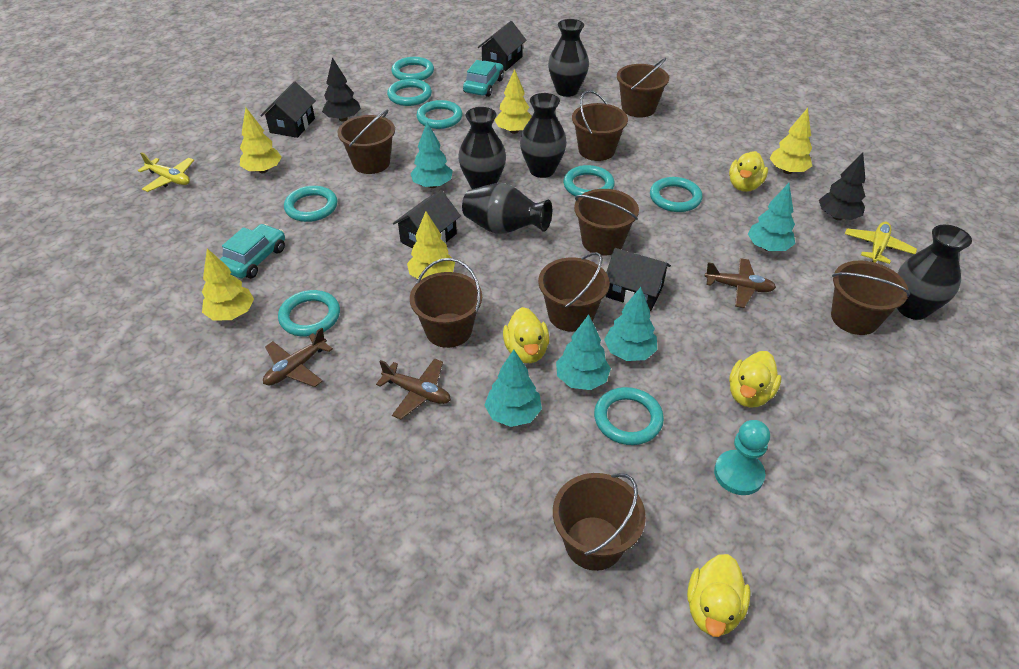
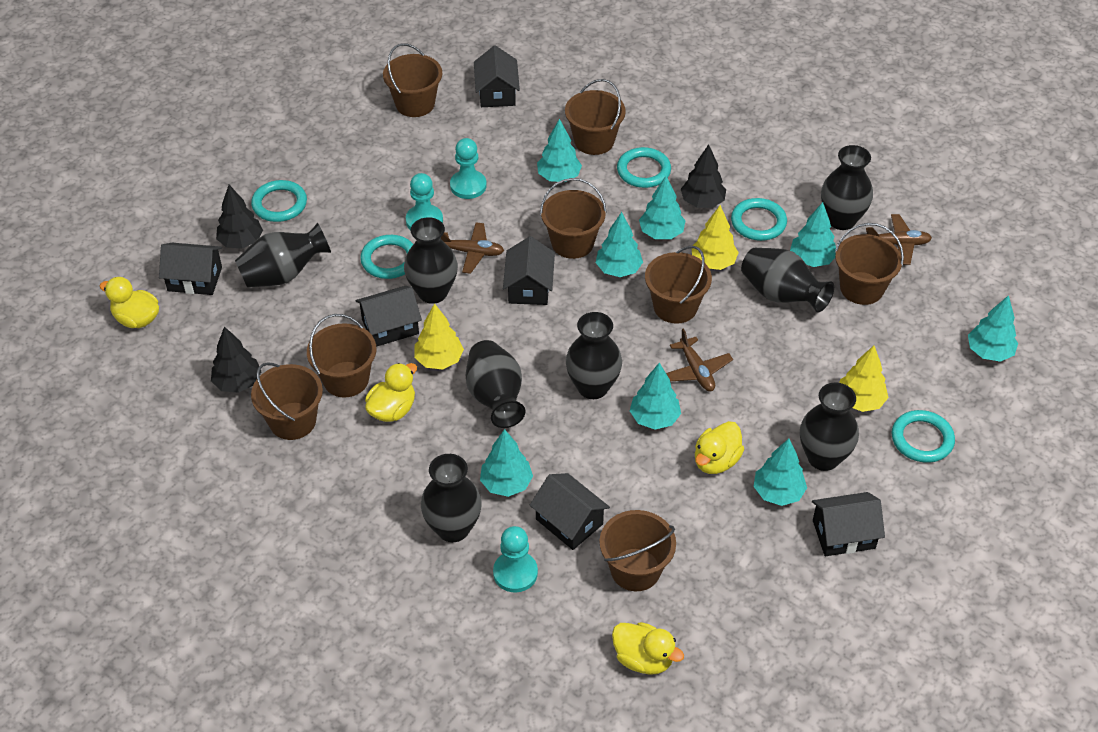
black house: [260,81,316,138] [393,190,461,249] [478,21,527,71] [606,248,671,311] = 4 -> [159,243,222,295] [356,286,422,347] [474,45,520,107] [503,236,555,305] [530,473,610,550] [812,492,885,556] = 6
black tree: [322,57,361,122] [819,153,866,220] = 2 -> [211,327,262,393] [216,185,263,249] [681,144,726,208] = 3
black vase: [458,107,506,189] [462,183,552,234] [520,93,567,178] [548,19,589,97] [897,225,972,320] = 5 -> [235,223,331,287] [404,217,458,304] [421,454,482,542] [466,340,525,428] [566,312,622,399] [741,248,834,312] [800,383,859,471] [821,145,873,230] = 8
turquoise car: [220,224,285,279] [463,60,504,97] = 2 -> none = 0
turquoise pawn: [714,420,770,495] = 1 -> [406,173,443,230] [450,138,487,199] [493,526,538,593] = 3
turquoise ring: [278,290,340,336] [284,186,337,222] [387,79,432,106] [391,57,434,80] [416,100,462,129] [563,165,615,196] [594,387,664,445] [650,177,702,212] = 8 -> [251,180,307,222] [360,235,414,279] [617,147,671,188] [731,198,787,241] [891,410,955,463] = 5
turquoise tree: [410,122,453,188] [484,350,542,427] [556,314,611,390] [604,287,657,361] [748,183,795,251] = 5 -> [480,429,533,497] [537,119,582,182] [596,212,643,277] [630,362,681,430] [639,176,686,239] [753,438,807,506] [790,202,836,267] [968,295,1018,362] = 8
yellow plane: [138,152,194,192] [845,222,917,264] = 2 -> none = 0
yellow tree: [202,248,254,321] [240,108,282,173] [407,211,455,279] [495,69,532,134] [769,108,812,174] = 5 -> [414,303,464,369] [692,205,739,270] [839,346,888,412] = 3

